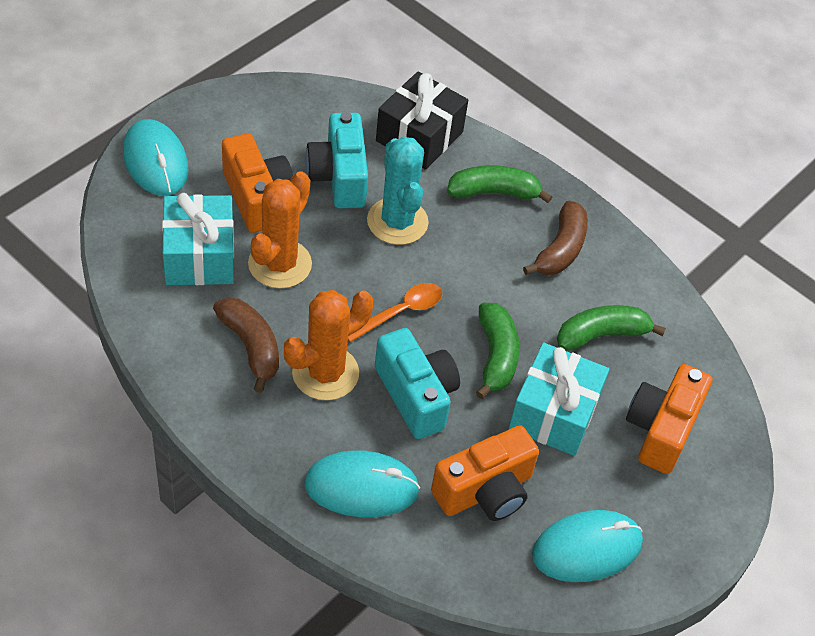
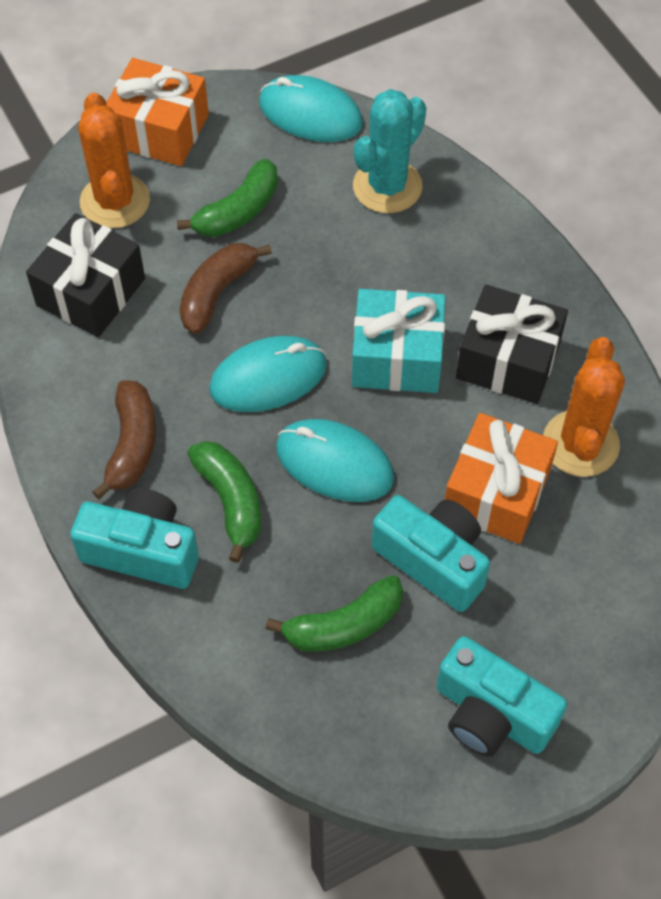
black gift: [376,72,468,170] = 1 -> [26,213,145,337] [456,285,568,404] = 2
orange camera: [222,133,293,233] [431,425,539,521] [626,364,712,474] = 3 -> none = 0
orange gift: none = 0 -> [106,58,209,166] [445,413,558,544] = 2
orange spoon: [348,283,442,343] = 1 -> none = 0
turquoise camera: [305,112,368,208] [375,328,460,439] = 2 -> [70,488,199,589] [372,495,490,612] [437,636,567,757] = 3
turquoise gift: [162,193,234,285] [509,342,609,456] = 2 -> [352,289,445,393] = 1

